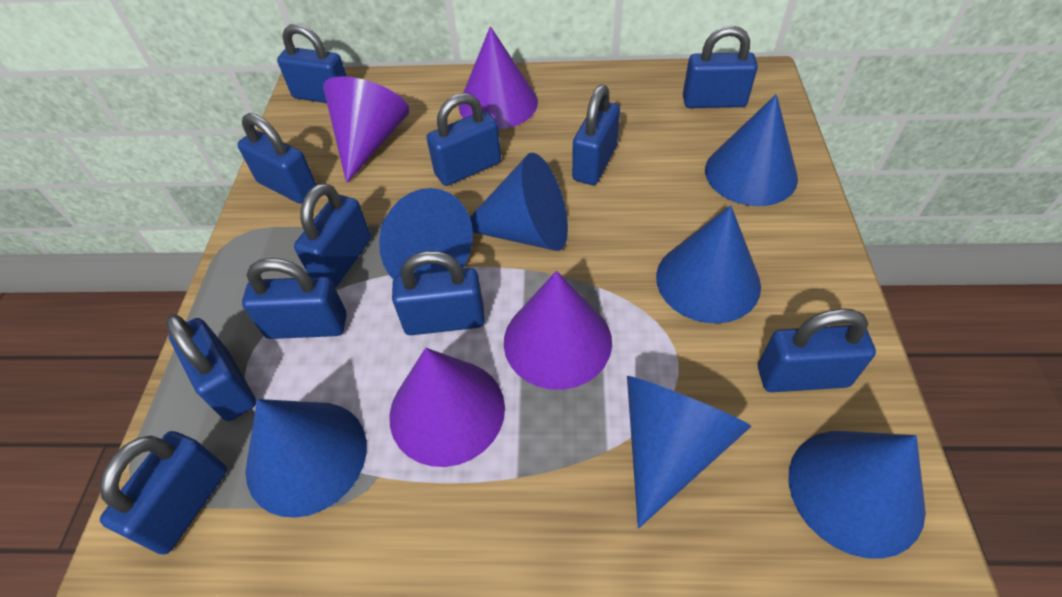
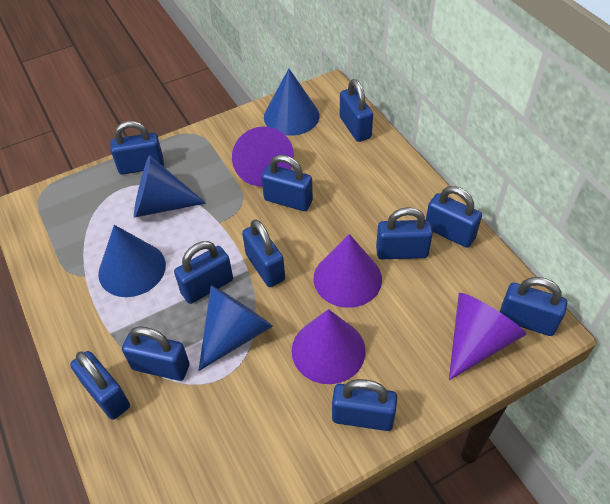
blue cone: [246,399,367,518] [379,188,473,279] [470,153,568,251] [627,376,752,528] [656,205,761,324] [705,94,798,206] [789,431,926,559] = 7 -> [98,225,166,297] [134,155,206,218] [198,285,273,371] [264,69,320,136] = 4

